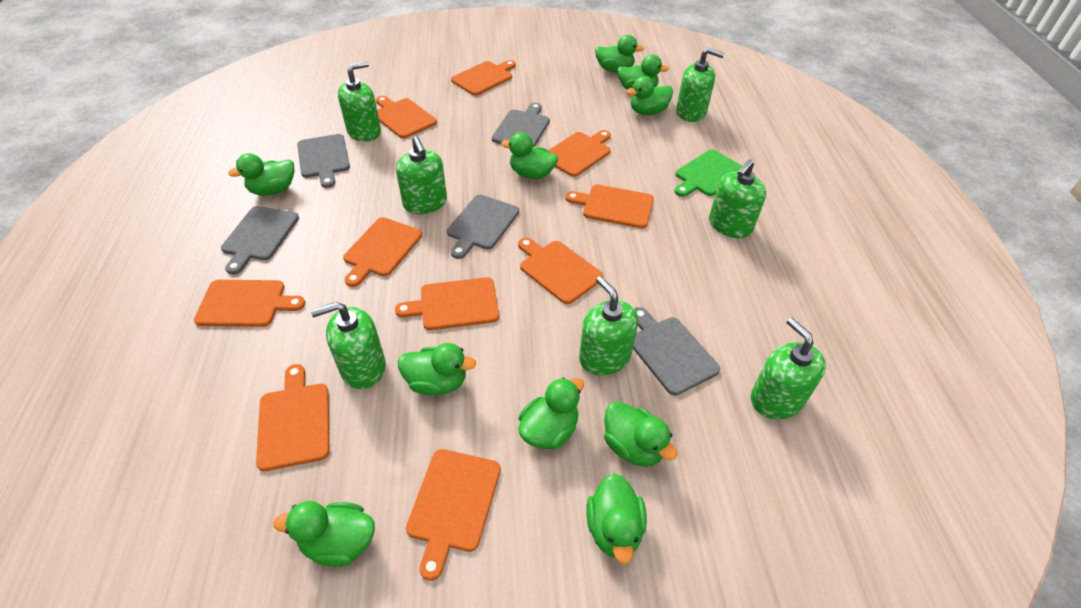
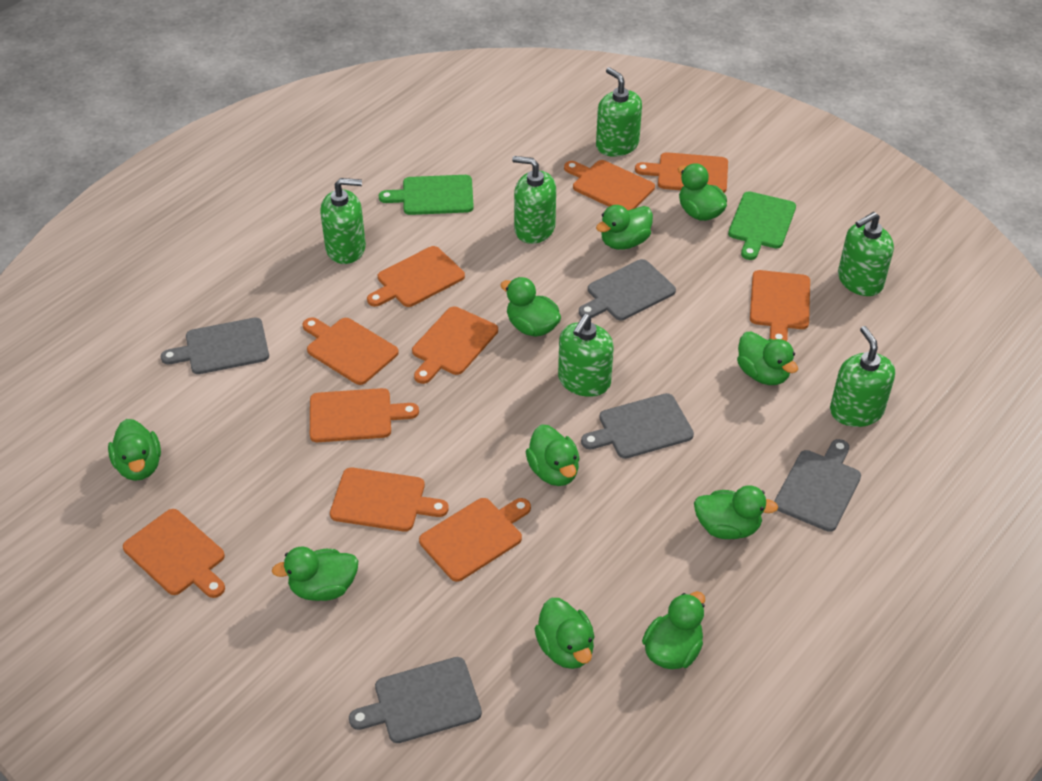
green cutting board: [674,150,742,197] = 1 -> [379,175,474,215] [728,192,796,260] = 2
green soap dispenser: [311,302,386,389] [338,61,381,142] [396,136,447,214] [579,276,638,376] [676,48,724,122] [709,159,766,238] [751,318,826,419] = 7 -> [320,178,366,264] [512,156,556,244] [558,314,614,397] [596,67,642,157] [830,326,895,427] [838,212,894,296] = 6

